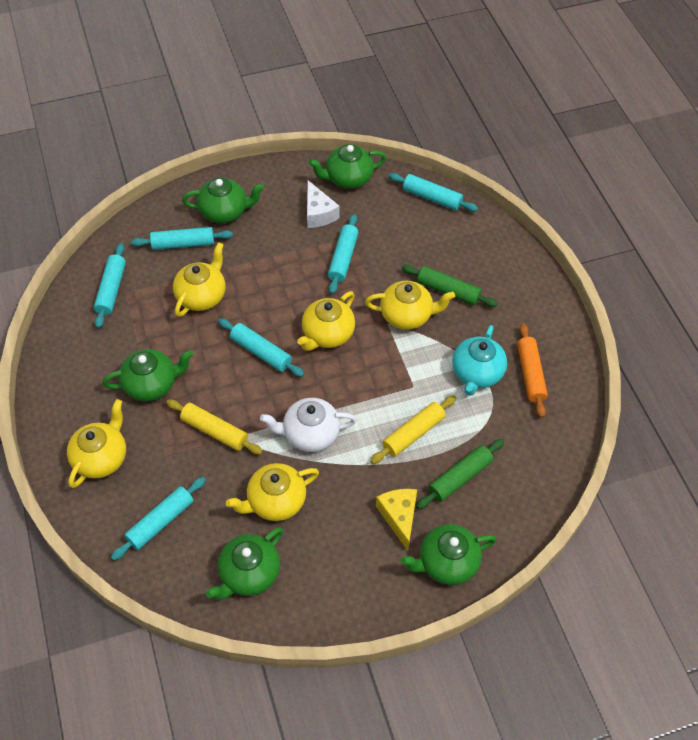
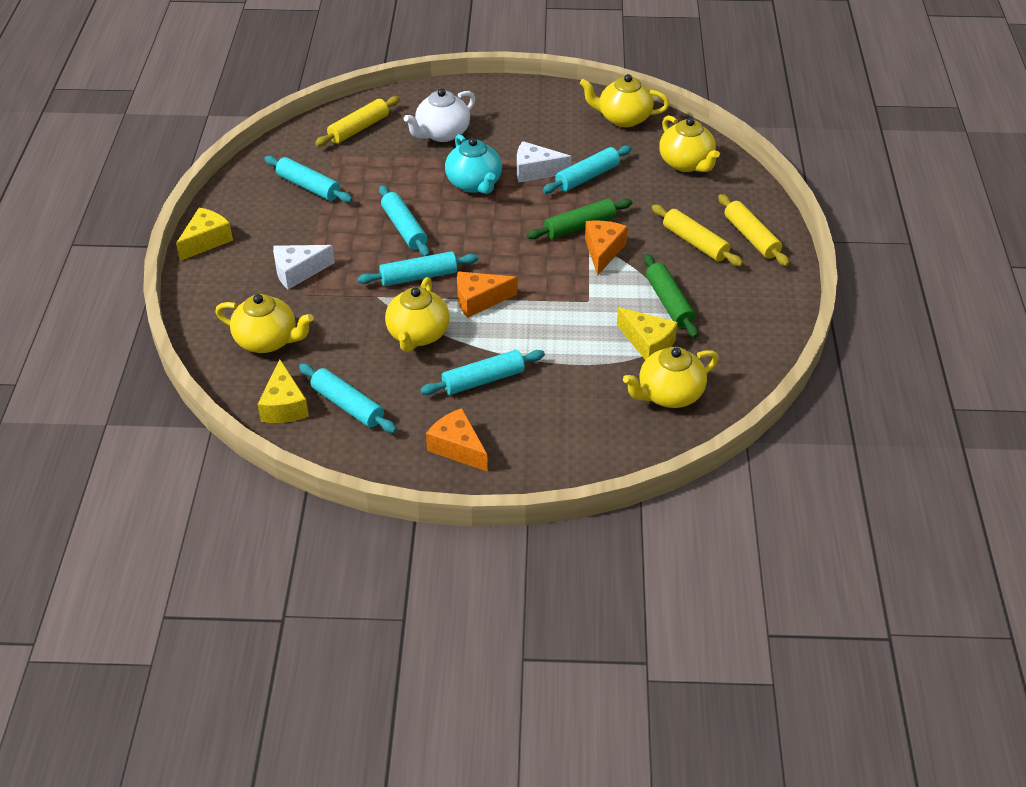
green teapot: [103,349,193,401] [182,178,264,223] [206,527,283,600] [308,144,386,189] [400,524,496,585] = 5 -> none = 0
orange cheese: none = 0 -> [426,408,488,472] [457,271,517,318] [585,220,628,276] = 3
orange rolling pin: [517,323,548,418] = 1 -> none = 0
white cheese: [307,180,340,228] = 1 -> [273,245,335,290] [517,141,571,182] = 2
yellow cheese: [376,489,417,551] = 1 -> [176,207,233,261] [258,359,309,423] [617,307,678,360] = 3
yellow rolling pin: [166,399,263,455] [370,395,456,464] = 2 -> [315,96,400,147] [652,205,743,266] [718,194,790,266] = 3

